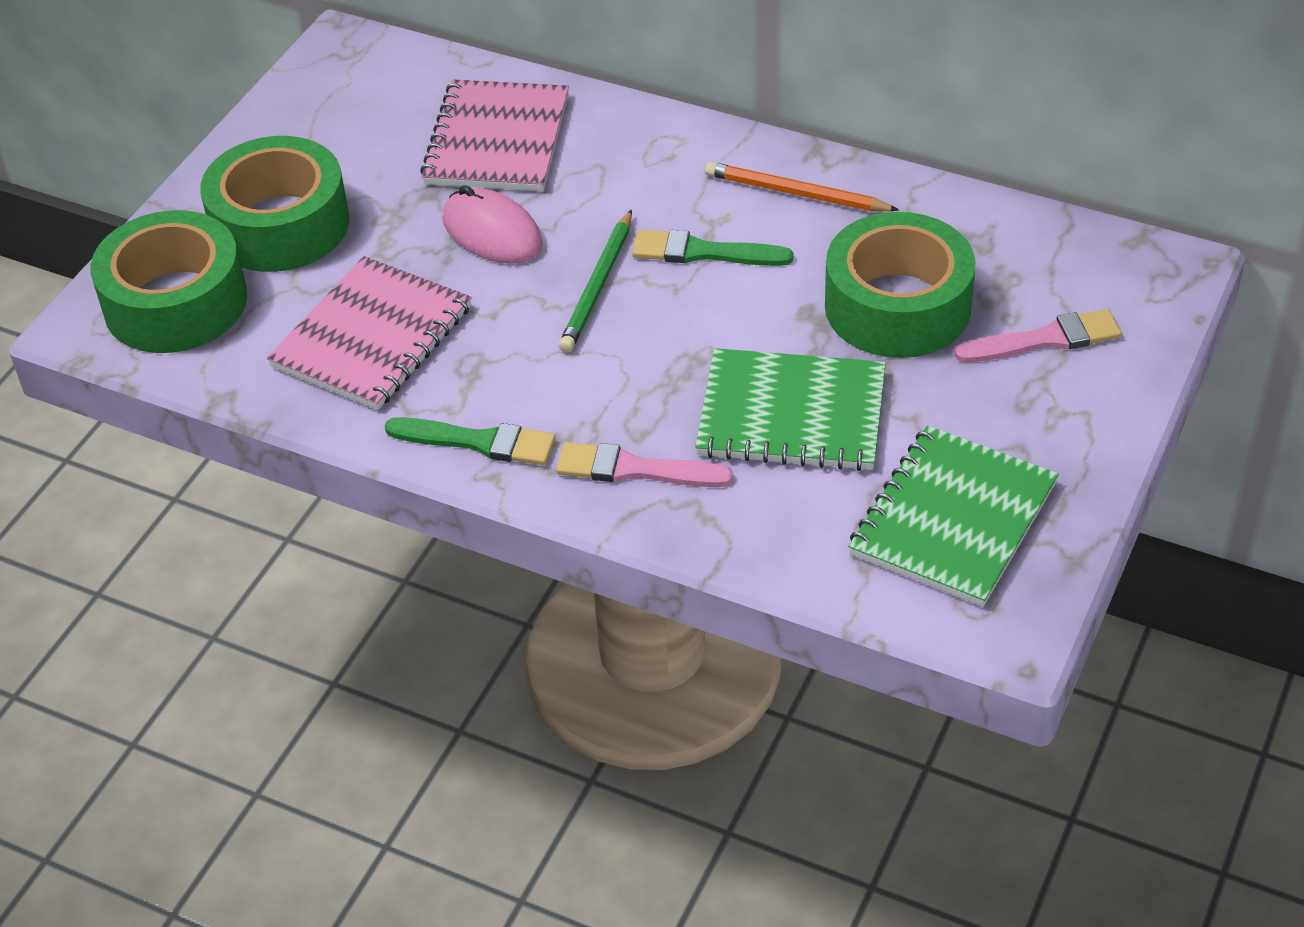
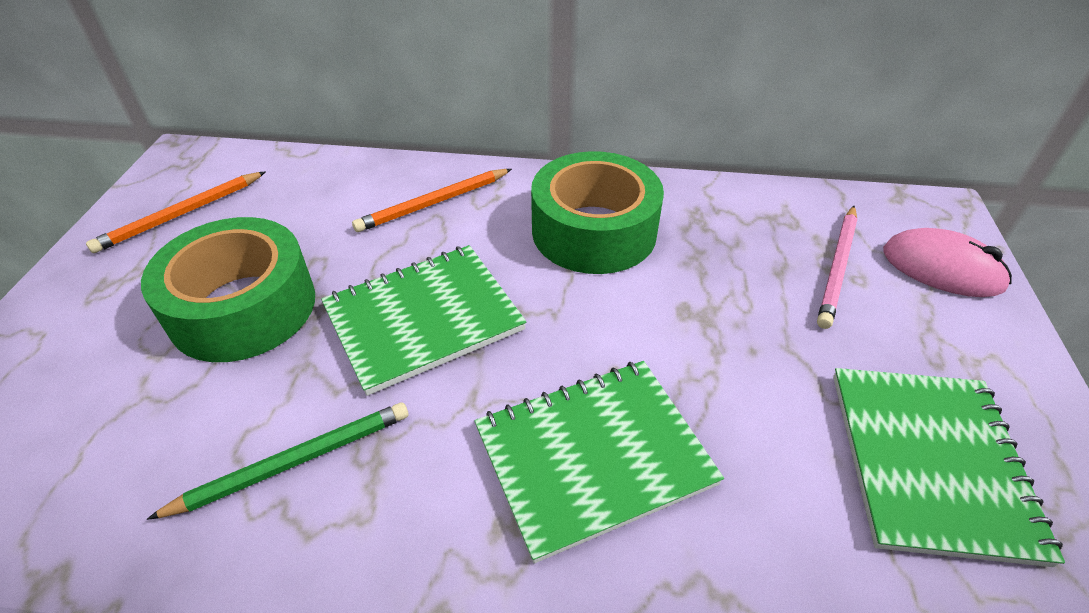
green brush: [385,417,556,465] [632,230,794,266] = 2 -> none = 0
green notebook: [695,348,886,471] [848,425,1059,607] = 2 -> [321,245,527,396] [474,361,724,563] [833,368,1065,567] = 3
green tape: [90,210,247,353] [200,136,349,272] [825,212,976,358] = 3 -> [141,217,315,362] [531,151,664,274] = 2
orange pencil: [705,162,899,211] = 1 -> [86,171,266,253] [352,169,512,232] = 2
pink brush: [556,442,733,487] [954,309,1122,362] = 2 -> none = 0
pink notebook: [267,256,472,410] [420,80,569,191] = 2 -> none = 0
pink pencil: none = 0 -> [817,206,858,329] = 1

